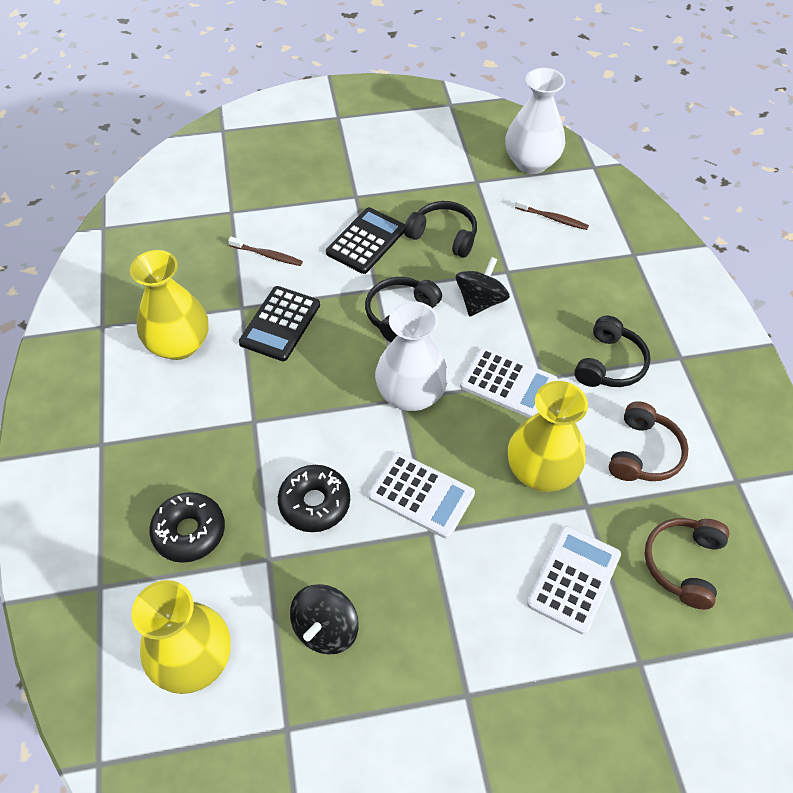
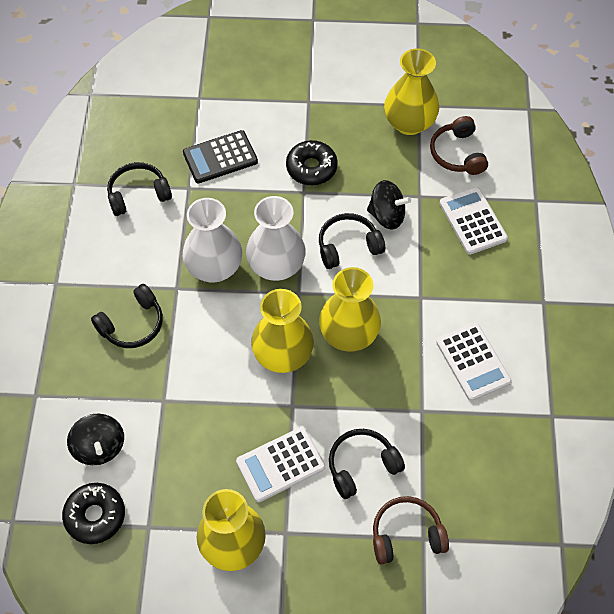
black calculator: [239,286,320,361] [326,207,405,274] = 2 -> [183,130,258,184] = 1
black headphones: [365,277,442,342] [404,201,477,258] [574,316,651,387] = 3 -> [91,284,163,348] [107,162,172,216] [319,213,385,269] [329,429,405,499] = 4
brown toothbrush: [228,237,303,266] [515,199,589,230] = 2 -> none = 0
yellow vase: [130,250,208,360] [131,580,231,694] [508,381,588,492] = 3 -> [197,489,266,571] [251,289,314,373] [319,267,381,351] [384,48,439,135] = 4

